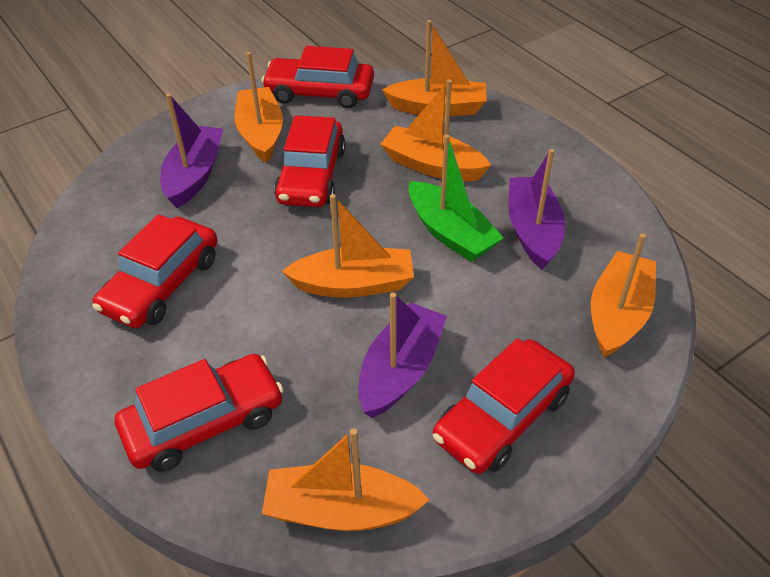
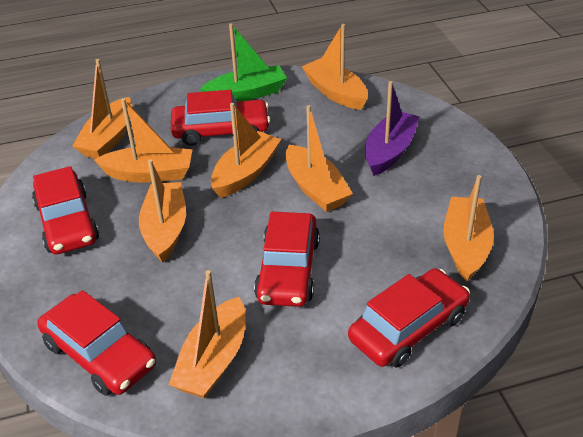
orange boat: [235,52,283,163] [262,428,430,531] [282,194,414,298] [380,79,491,181] [382,20,487,116] [591,233,656,358] = 6 -> [72,59,132,159] [94,98,193,183] [139,159,186,263] [168,270,245,398] [211,103,281,198] [286,105,353,212] [302,24,368,110] [443,175,494,282] = 8
purple boat: [160,93,223,208] [358,292,447,418] [508,149,565,270] = 3 -> [365,81,420,176] = 1

